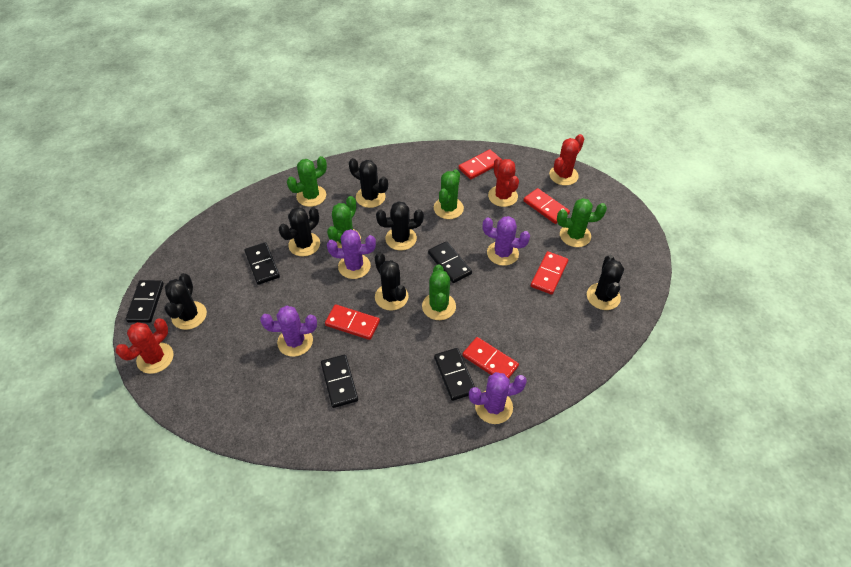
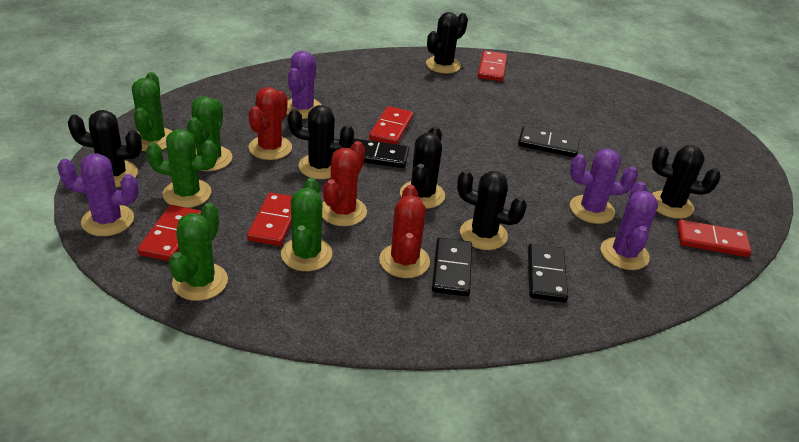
black domino: [126,280,164,323] [245,242,280,285] [321,355,358,408] [428,241,472,283] [434,348,475,401] = 5 -> [350,138,409,168] [432,238,472,296] [518,126,580,157] [528,243,568,303] = 4

